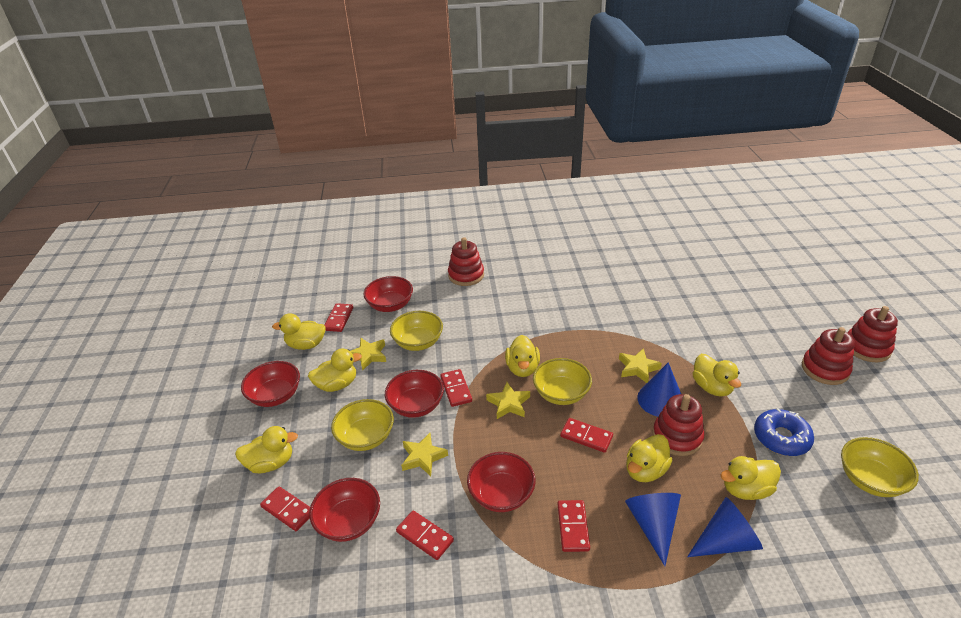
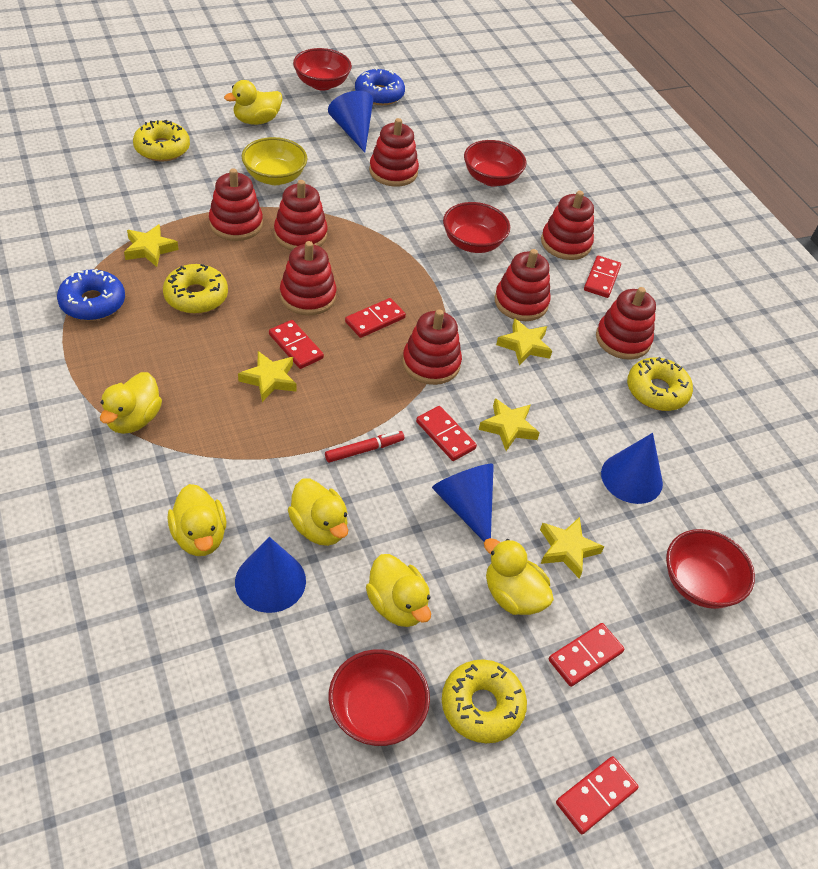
blue cone: [625,493,681,566] [637,362,681,417] [687,497,763,557] = 3 -> [235,537,306,613] [328,91,373,152] [432,464,494,542] [601,433,663,504] = 4
blue donut: [754,408,814,456] = 1 -> [57,269,125,321] [355,68,405,105] = 2
red marker: none = 0 -> [325,431,404,463] = 1
red stacking toy: [448,237,484,286] [653,394,704,456] [802,327,855,385] [847,306,898,362] = 4 -> [209,168,263,241] [274,180,328,251] [280,241,337,316] [369,118,419,187] [402,309,462,385] [495,249,551,321] [541,191,594,260] [596,287,656,360] = 8
yellow bowl: [331,399,394,451] [390,311,443,351] [533,358,592,405] [841,437,919,497] = 4 -> [241,137,307,185] = 1
yellow donut: none = 0 -> [133,120,190,162] [163,264,228,314] [442,659,527,743] [627,357,693,411] = 4
yellow duck: [235,426,298,473] [272,313,326,350] [308,349,362,392] [505,335,540,377] [626,434,673,482] [692,354,741,396] [720,456,781,500] = 7 -> [100,372,162,434] [167,484,226,556] [224,80,282,125] [288,478,348,546] [366,554,431,627] [484,538,554,615] = 6
yellow star: [350,338,386,371] [401,433,448,476] [486,382,530,419] [619,348,662,383] = 4 -> [124,224,179,267] [238,351,296,402] [479,398,540,451] [496,318,552,366] [540,517,604,578] = 5

